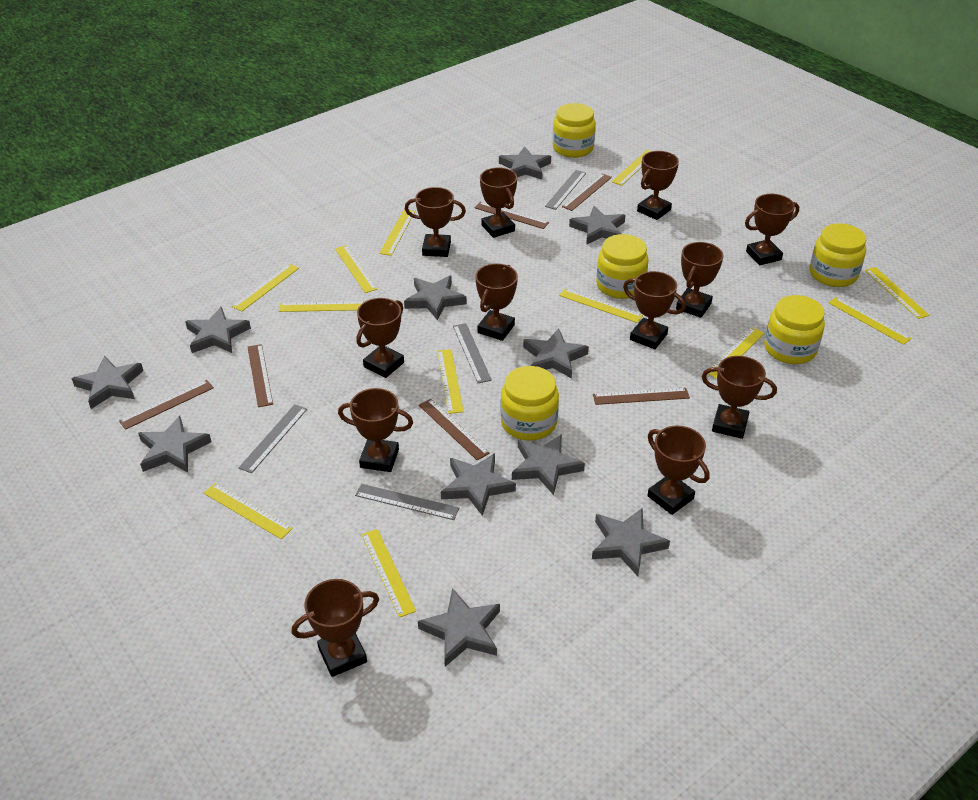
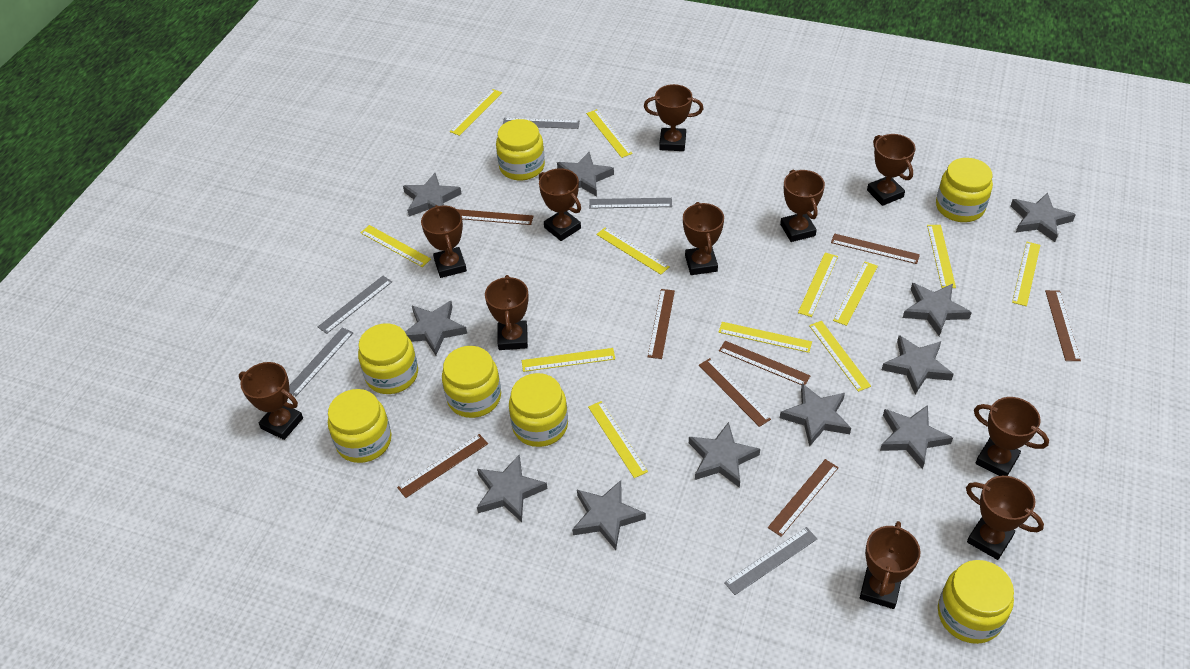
brown ruler: [119,380,214,430] [248,344,273,407] [419,399,490,461] [475,202,549,229] [562,173,612,211] [593,388,690,405] = 6 -> [397,434,488,498] [457,209,533,225] [648,289,675,359] [699,358,771,427] [719,341,810,385] [768,459,839,537] [831,233,920,264] [1045,290,1081,361] = 8
brown trophy: [292,579,379,677] [338,388,413,472] [356,298,404,378] [405,187,466,257] [475,263,518,341] [480,167,517,238] [623,271,686,349] [637,151,679,220] [647,425,710,515] [676,242,723,318] [702,356,777,439] [745,194,799,265] = 12 -> [239,362,303,440] [421,205,467,278] [485,275,529,350] [539,168,581,241] [644,84,703,151] [683,202,724,275] [780,170,825,242] [860,521,921,609] [867,134,916,206] [966,476,1044,560] [974,397,1049,476] = 11
grey ruler: [239,404,307,473] [355,484,459,520] [453,323,492,383] [545,170,586,210] = 4 -> [289,327,353,396] [318,276,392,334] [502,118,580,129] [589,198,672,209] [724,527,817,595] = 5
yellow jar: [500,366,559,441] [553,103,596,158] [596,234,649,299] [764,295,825,364] [810,223,866,287] = 5 -> [328,389,392,463] [358,323,418,394] [442,346,501,418] [496,119,545,180] [509,373,568,447] [936,158,993,222] [938,560,1014,644] = 7

